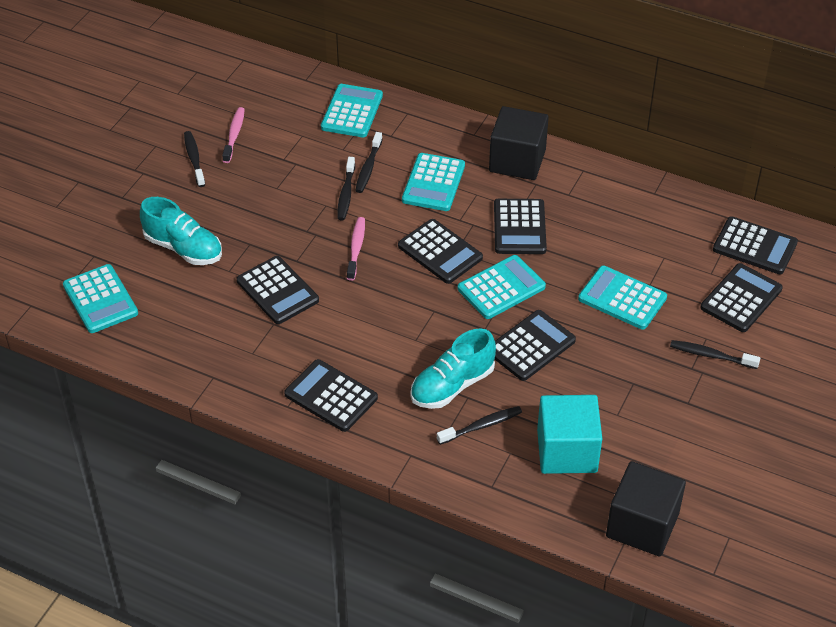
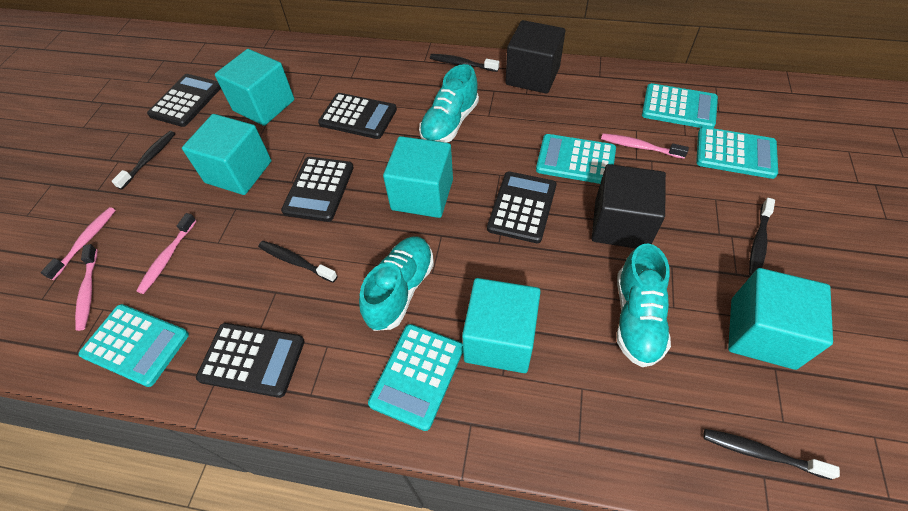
black calculator: [237,256,319,324] [284,359,378,432] [398,219,483,284] [494,199,547,254] [495,310,576,381] [700,263,783,332] [713,216,798,274] = 7 -> [147,74,221,127] [196,323,305,398] [281,157,354,222] [318,93,397,139] [487,171,557,243] = 5
pink toothbrush: [222,107,245,163] [347,217,365,281] = 2 -> [41,207,116,280] [75,244,97,331] [136,213,197,294] [601,133,689,159] = 4
turquoise cube: [537,395,602,474] = 1 -> [182,114,272,195] [215,49,294,126] [383,136,453,218] [462,278,541,373] [728,268,833,370] = 5
turquoise shoe: [140,197,222,265] [410,328,496,409] = 2 -> [359,236,434,331] [419,64,479,143] [617,243,671,367] = 3

